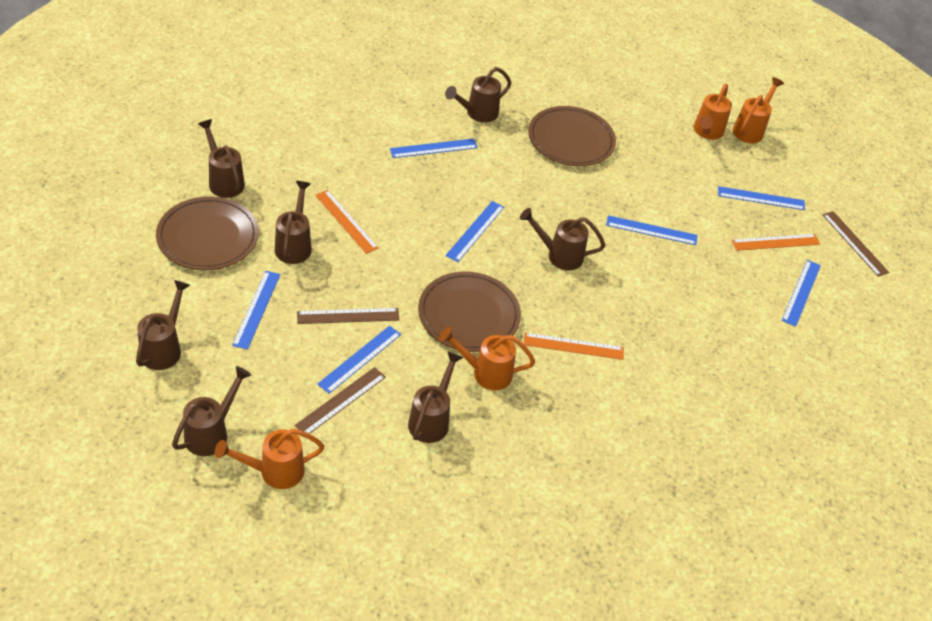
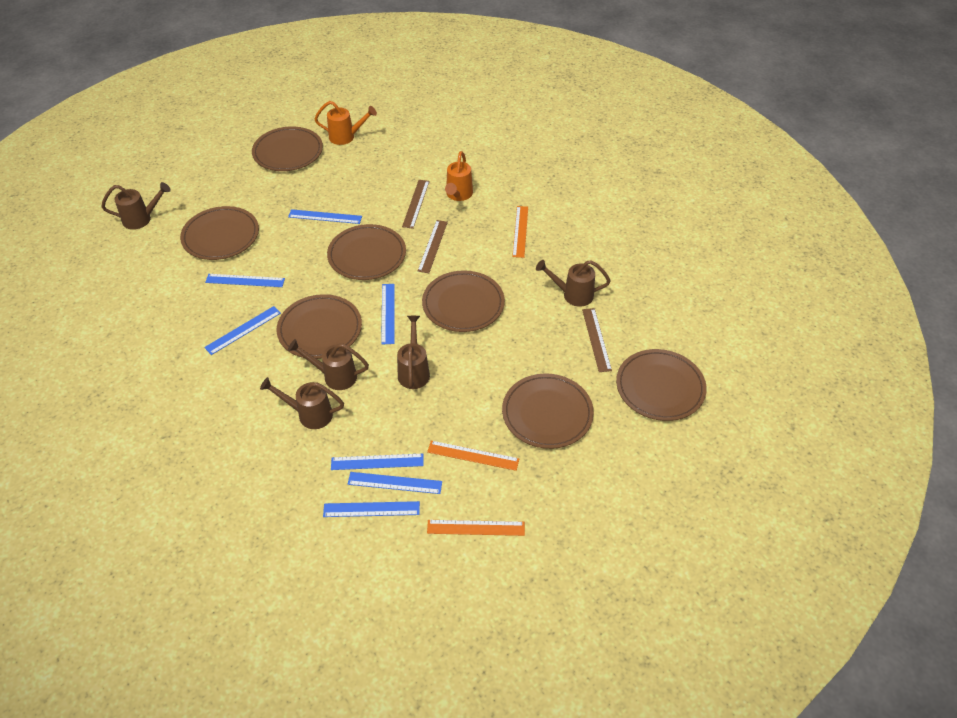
brown plate: [156,196,259,270] [418,272,521,352] [528,106,616,166] = 3 -> [180,206,259,260] [252,126,323,171] [277,294,362,359] [327,224,406,280] [422,270,505,332] [502,373,594,449] [616,349,707,421] = 7
brown watering can: [136,280,190,370] [172,366,251,456] [198,119,245,198] [275,181,312,264] [408,351,463,443] [445,67,511,123] [520,208,605,271] = 7 -> [101,182,171,230] [260,377,344,429] [288,339,369,390] [397,316,430,389] [536,260,611,307] = 5
orange watering can: [215,429,325,489] [439,327,535,390] [694,84,732,140] [733,77,784,143] = 4 -> [314,101,377,145] [445,151,473,201] = 2

